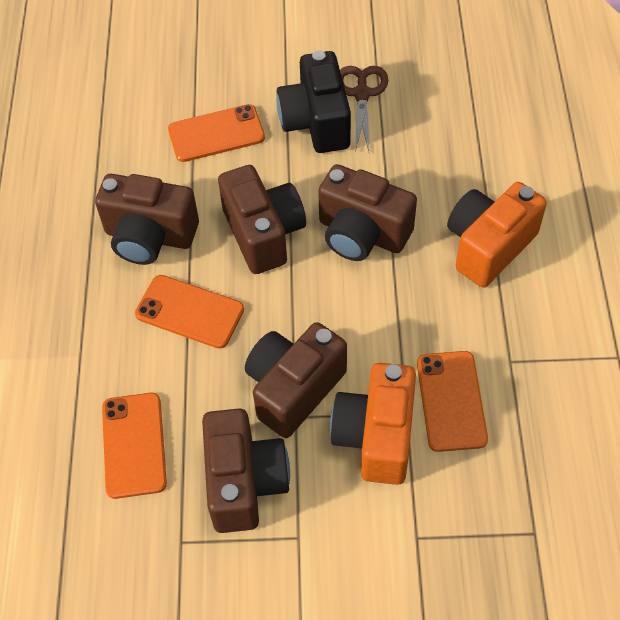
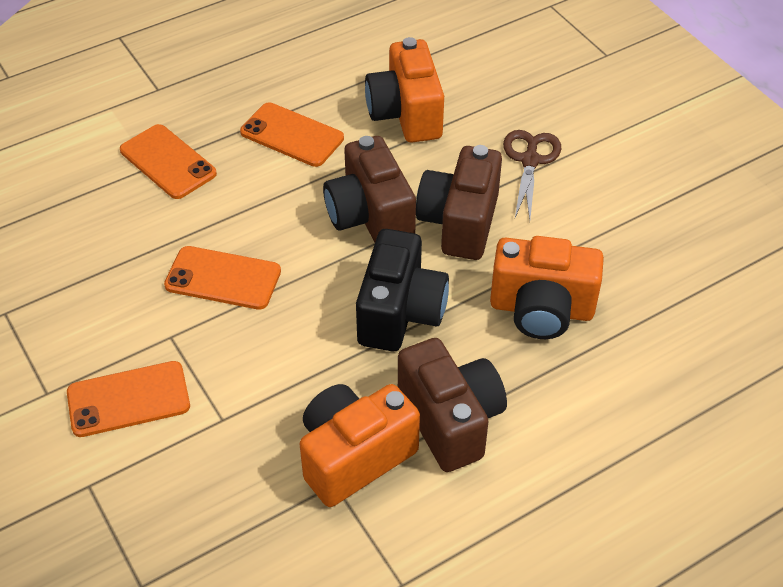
brown camera: [95,174,199,265] [202,408,290,533] [218,165,306,274] [245,322,347,438] [318,164,417,261] = 5 -> [323,136,416,242] [398,338,507,472] [416,145,502,260] = 3
orange camera: [330,363,416,485] [447,182,547,288] = 2 -> [300,384,420,507] [365,37,444,143] [490,236,604,339] = 3

